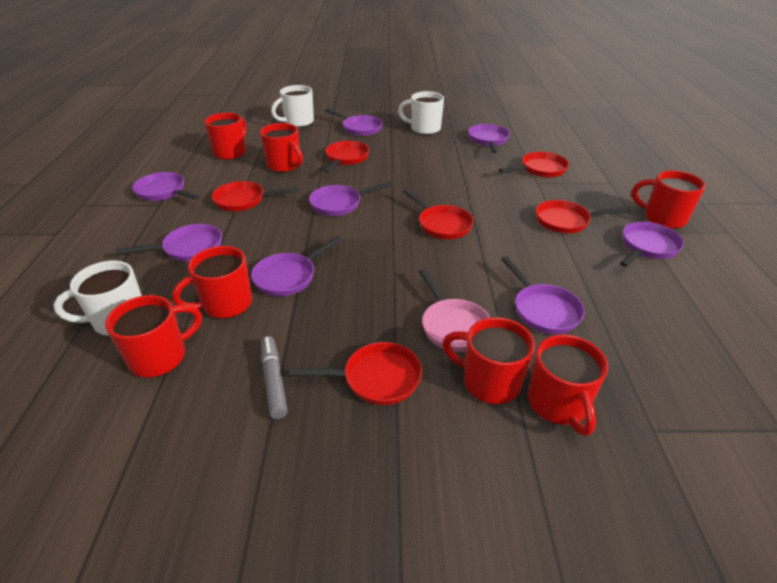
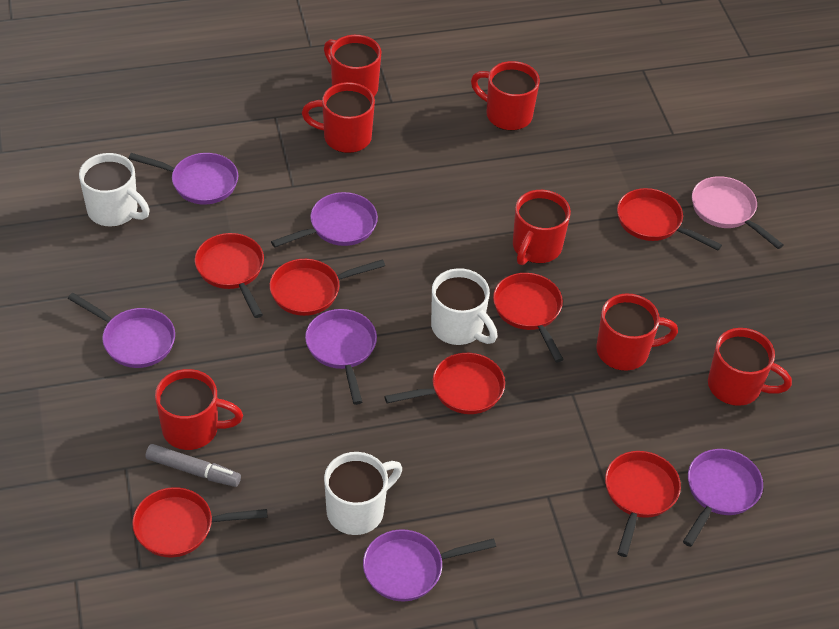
purple pan: [116,224,222,261] [132,172,200,201] [251,236,342,296] [309,182,393,216] [325,108,383,136] [468,124,510,153] [501,256,585,334] [620,222,684,267] = 8 -> [68,293,175,368] [128,153,238,205] [271,192,378,248] [305,309,377,405] [363,529,496,601] [683,449,763,547] = 6
red pan: [212,181,299,211] [289,342,422,405] [323,141,369,173] [403,189,474,239] [499,152,569,178] [536,200,629,233] = 6 -> [132,487,267,557] [195,233,264,318] [270,259,385,316] [384,353,505,414] [493,273,564,362] [605,451,681,557] [617,188,722,250] = 7

